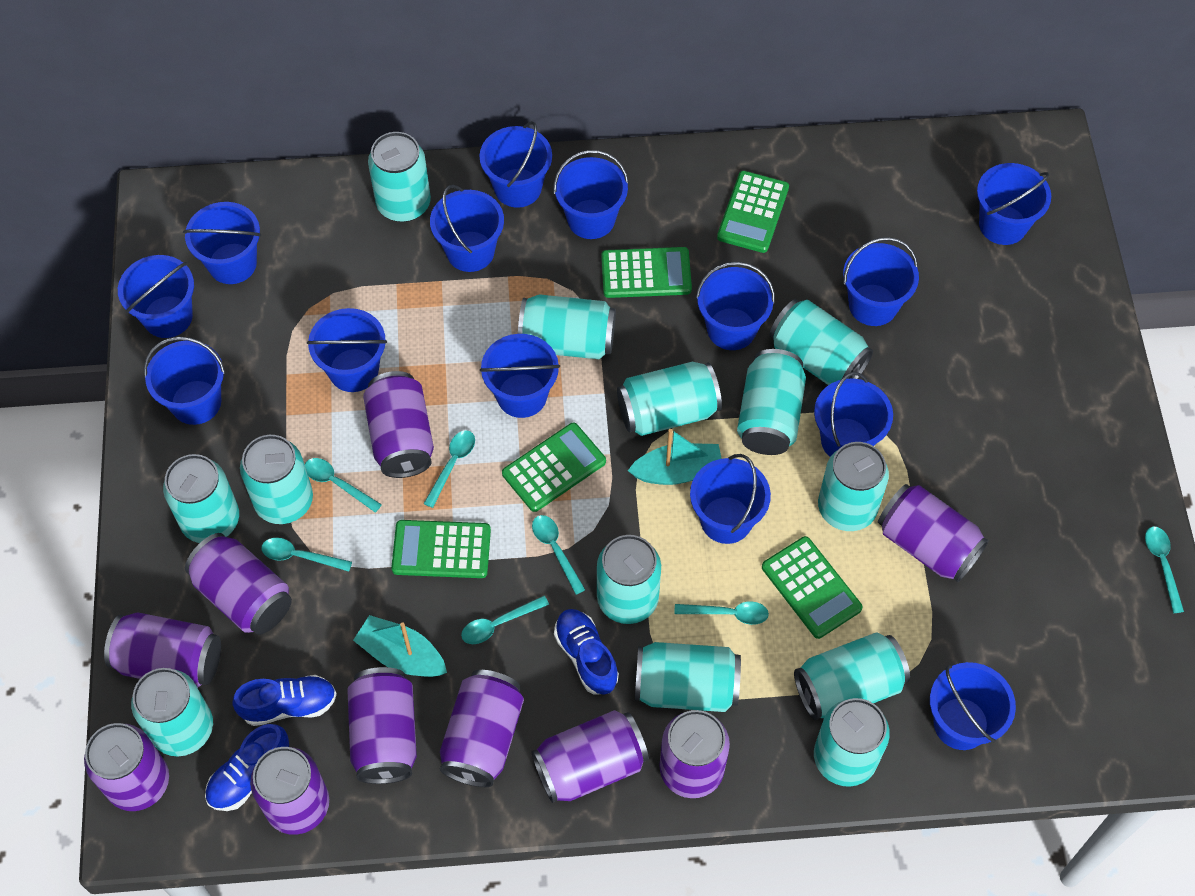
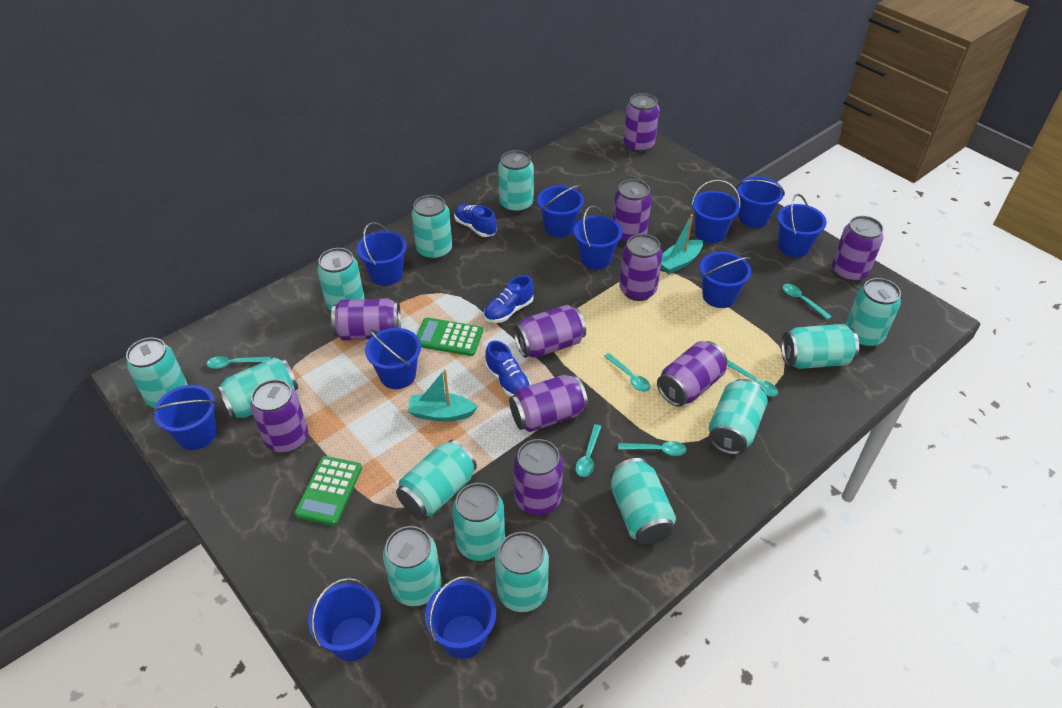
blue bucket: [118,255,194,338] [144,337,225,425] [183,202,261,284] [307,308,387,392] [430,185,504,272] [479,121,552,208] [480,334,560,418] [553,150,629,239] [690,454,771,544] [696,262,775,350] [814,372,893,457] [843,237,919,326] [930,662,1016,750] [977,163,1051,245] = 14 -> [151,385,217,450] [308,578,381,661] [357,222,407,286] [365,328,421,389] [425,576,496,659] [537,185,584,237] [574,206,622,269] [691,180,741,243] [700,252,751,308] [736,176,785,228] [777,194,827,257] = 11
green calculator: [391,520,491,578] [502,423,606,512] [601,247,692,298] [717,171,789,253] [762,536,863,639] = 5 -> [294,456,362,526] [417,318,483,356] = 2
turquoise spoon: [261,538,352,571] [305,458,382,513] [424,430,475,508] [461,596,549,644] [532,515,585,595] [674,601,769,625] [1145,526,1184,613] = 7 -> [206,356,271,369] [575,424,602,477] [604,353,650,392] [618,441,687,456] [727,360,778,396] [782,284,832,320] = 6

